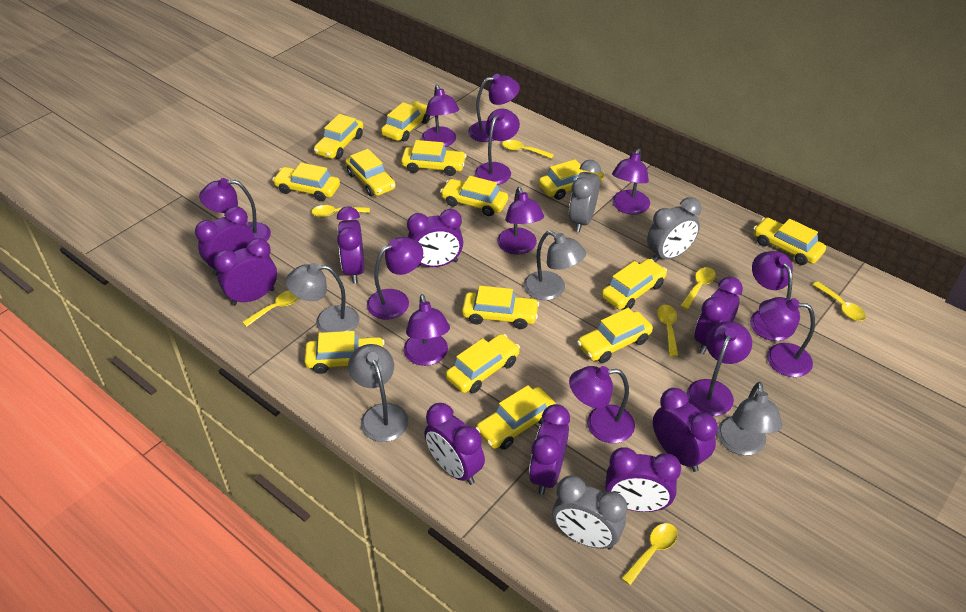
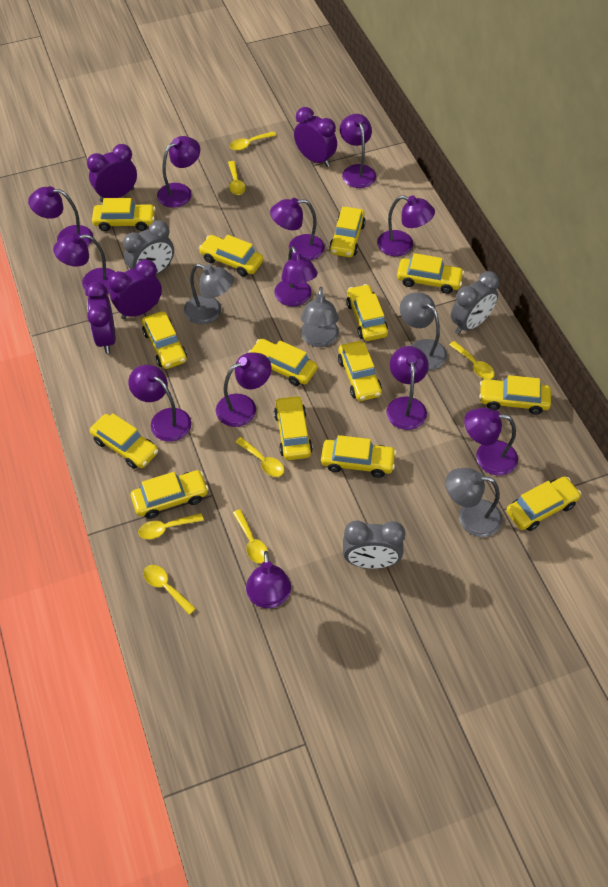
purple clock: [195,206,255,276] [214,238,277,306] [337,206,364,284] [407,209,463,268] [425,403,485,485] [529,404,570,495] [605,448,681,512] [653,388,718,472] [694,277,743,354] = 9 -> [85,282,116,354] [87,144,137,202] [108,259,162,320] [294,107,337,167] = 4

